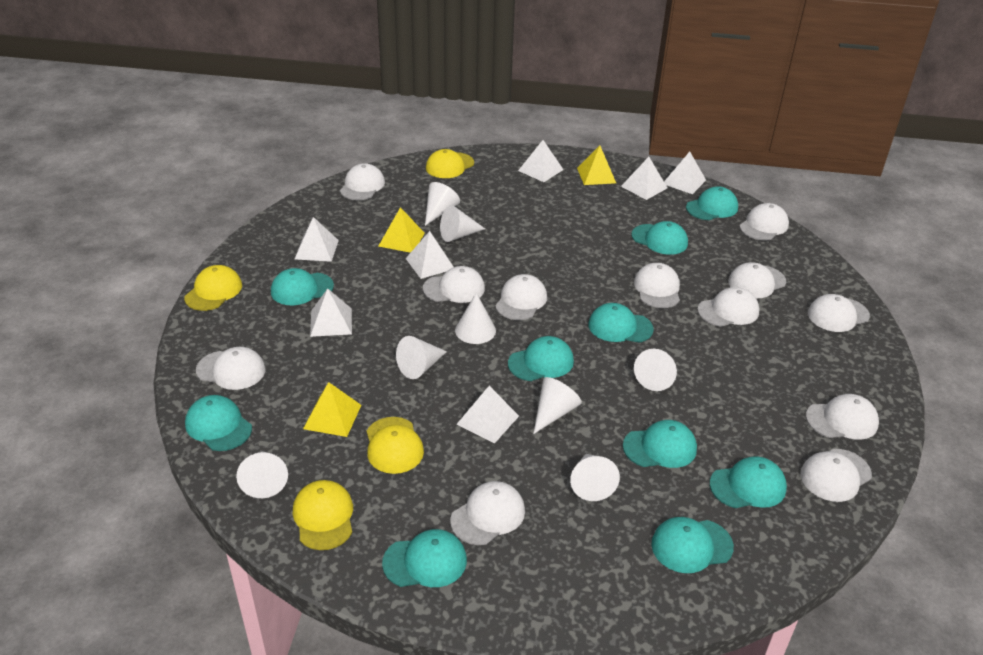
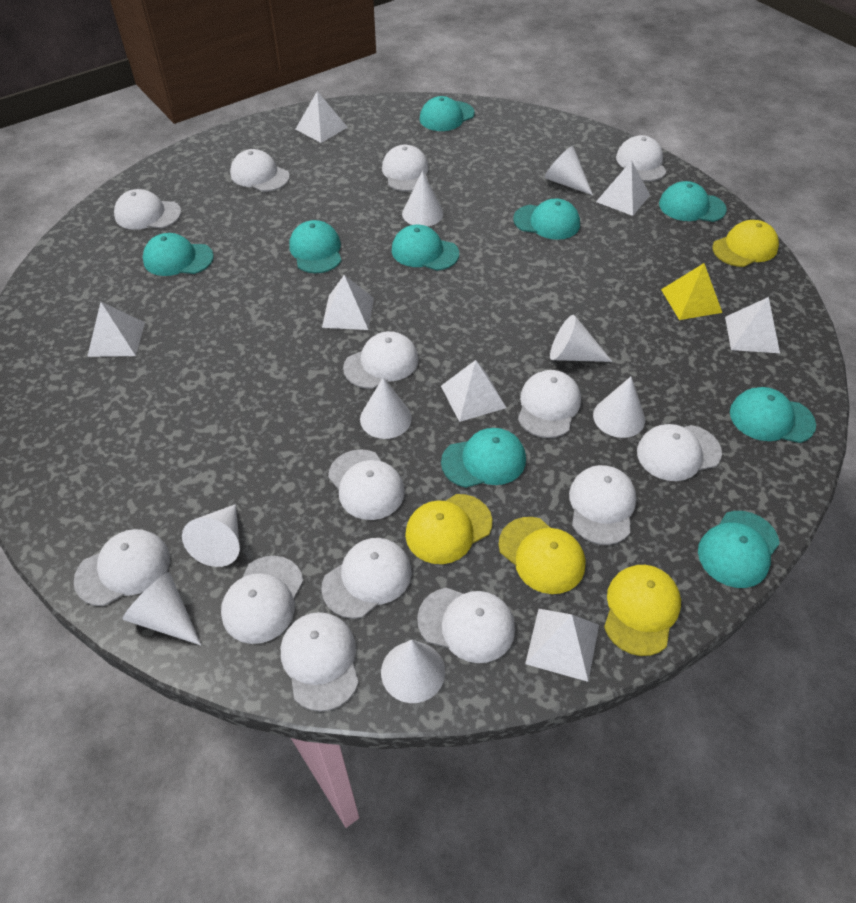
turquoise cap: [185,395,252,451] [271,268,334,305] [382,529,467,587] [508,336,574,381] [588,303,654,343] [623,420,697,468] [632,221,688,255] [651,517,734,573] [686,186,738,220] [710,456,787,508] = 10 -> [143,233,214,276] [289,220,342,273] [392,225,459,271] [420,96,475,131] [441,428,526,488] [513,198,580,240] [659,181,727,222] [698,511,780,588] [730,387,816,443] = 9
white cap: [196,347,265,390] [340,163,385,200] [423,266,485,303] [450,481,525,545] [495,274,547,320] [634,263,680,308] [698,287,760,327] [728,262,786,298] [740,203,789,241] [800,449,872,502] [806,394,879,440] [808,294,870,332] = 12 -> [74,529,170,606] [114,189,181,230] [221,556,303,644] [230,149,290,192] [281,612,359,712] [321,538,412,619] [328,449,405,520] [343,331,419,389] [382,145,429,191] [417,588,515,663] [518,370,581,438] [569,465,637,545] [616,135,666,182] [637,424,722,481] = 14
yellow pyramid: [303,382,361,437] [378,207,425,253] [577,145,616,185] = 3 -> [661,263,722,320] = 1

